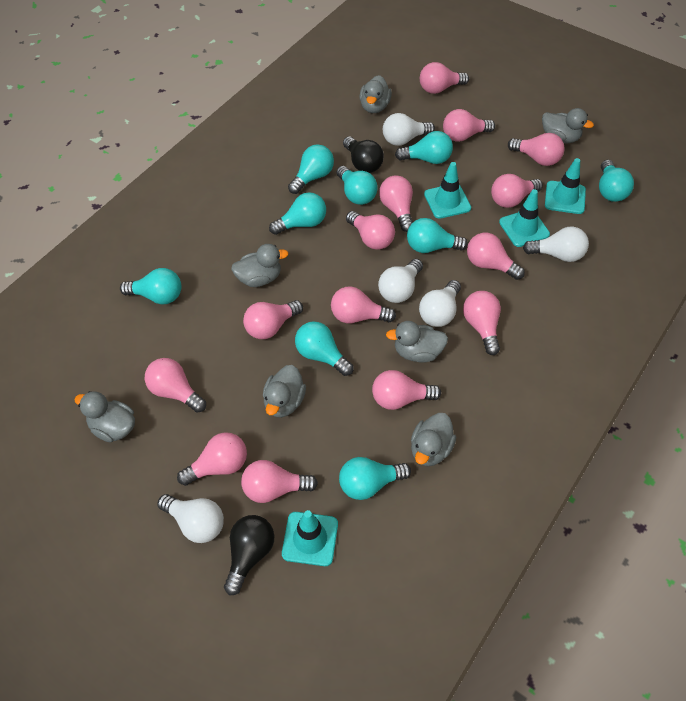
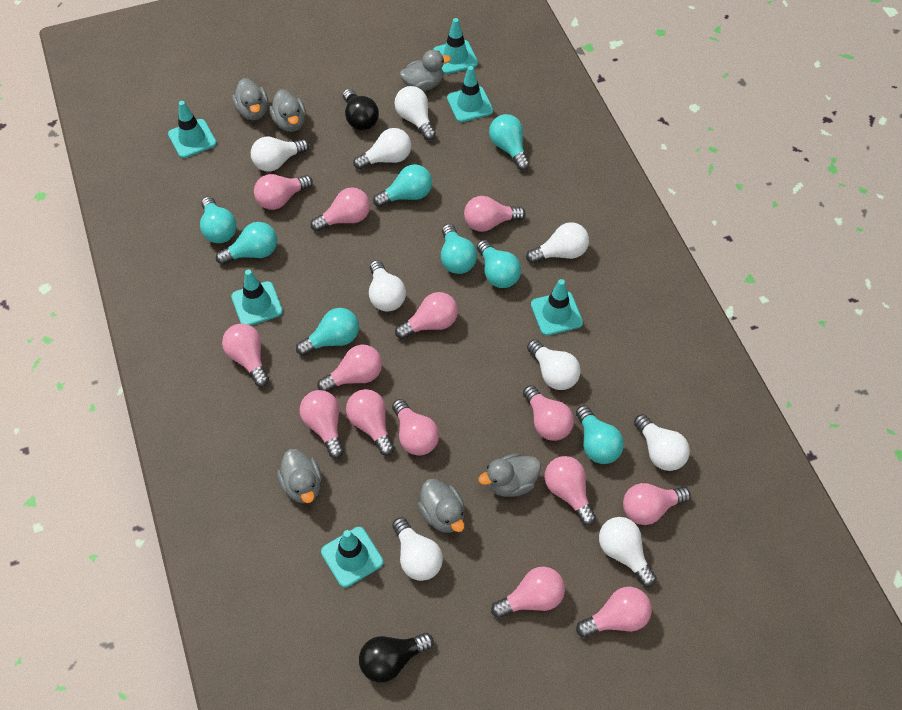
grey duck: [74,391,135,443] [231,244,288,287] [263,365,306,418] [359,75,392,113] [386,321,448,363] [411,413,456,466] [542,108,594,143] = 7 -> [232,78,268,120] [269,89,306,132] [277,449,322,503] [400,50,451,91] [418,479,465,533] [478,453,541,497] = 6
turquoise light bulb: [120,268,181,305] [269,192,326,235] [288,144,334,194] [295,321,354,376] [337,166,377,205] [339,457,411,500] [395,131,453,164] [407,218,468,253] [599,160,634,202] = 9 -> [200,196,237,243] [216,222,277,265] [296,308,359,356] [373,164,432,207] [441,224,477,274] [477,240,521,288] [489,114,530,170] [576,405,624,464] = 8
turquoise traffic cone: [282,510,338,566] [424,162,471,219] [499,189,550,247] [545,158,586,214] = 4 -> [168,101,217,158] [231,269,283,326] [321,527,383,588] [433,18,478,74] [447,66,493,122] [531,279,583,336] = 6
white light bulb: [157,494,224,543] [378,259,423,303] [383,113,435,146] [419,280,461,327] [523,227,589,262] = 5 -> [251,137,309,172] [353,128,411,170] [369,260,406,311] [392,517,443,581] [395,86,436,140] [526,222,589,263] [527,339,581,390] [599,517,657,587] [634,414,690,471] = 9

